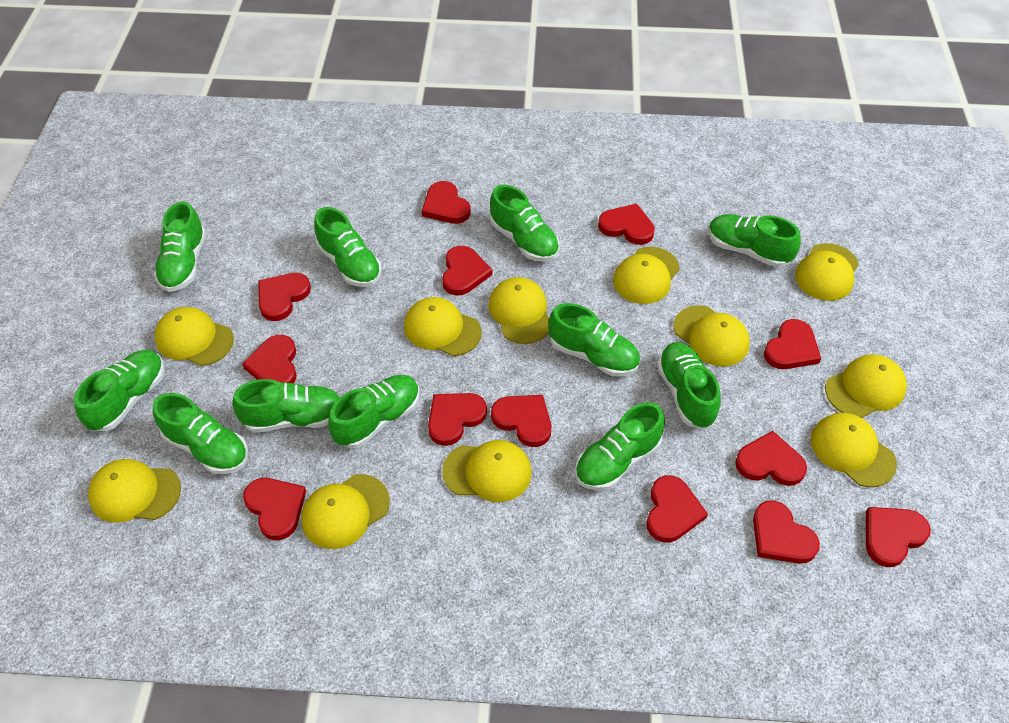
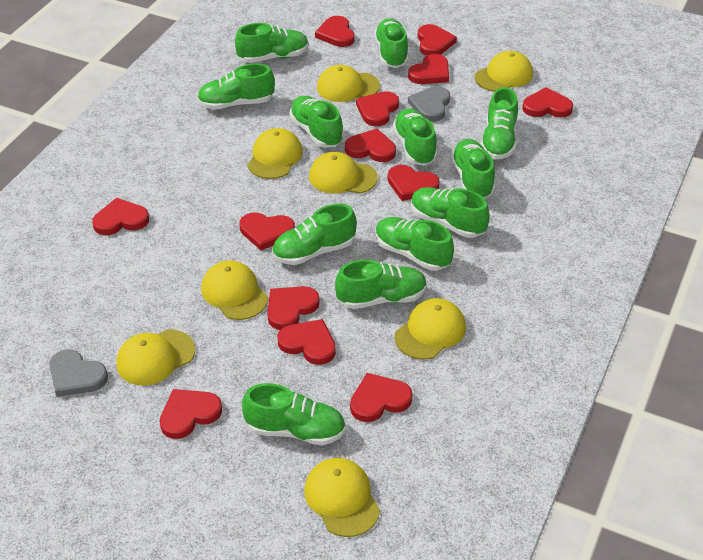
green shoe: [74,350,165,431] [153,393,248,474] [154,201,206,292] [232,379,340,433] [314,207,381,287] [328,375,420,449] [490,185,559,262] [548,303,640,376] [575,402,665,491] [657,342,721,429] [708,214,801,267] = 11 -> [197,63,275,110] [235,23,309,63] [242,383,346,445] [272,204,357,265] [289,96,344,148] [335,259,427,309] [374,18,408,68] [376,217,454,271] [393,108,437,166] [411,187,490,238] [451,139,495,198] [481,87,518,159] = 12
grey heart: none = 0 -> [49,349,108,397] [408,86,450,122] = 2
yellow cap: [88,459,181,523] [155,307,234,366] [301,474,390,549] [404,297,482,356] [442,440,532,502] [488,277,549,344] [613,247,680,304] [673,305,750,367] [795,243,859,301] [811,413,897,487] [825,354,907,418] = 11 -> [116,329,195,386] [201,260,268,320] [247,128,303,179] [304,458,380,537] [309,152,378,194] [317,65,380,102] [394,298,466,360] [475,51,533,92] = 8

